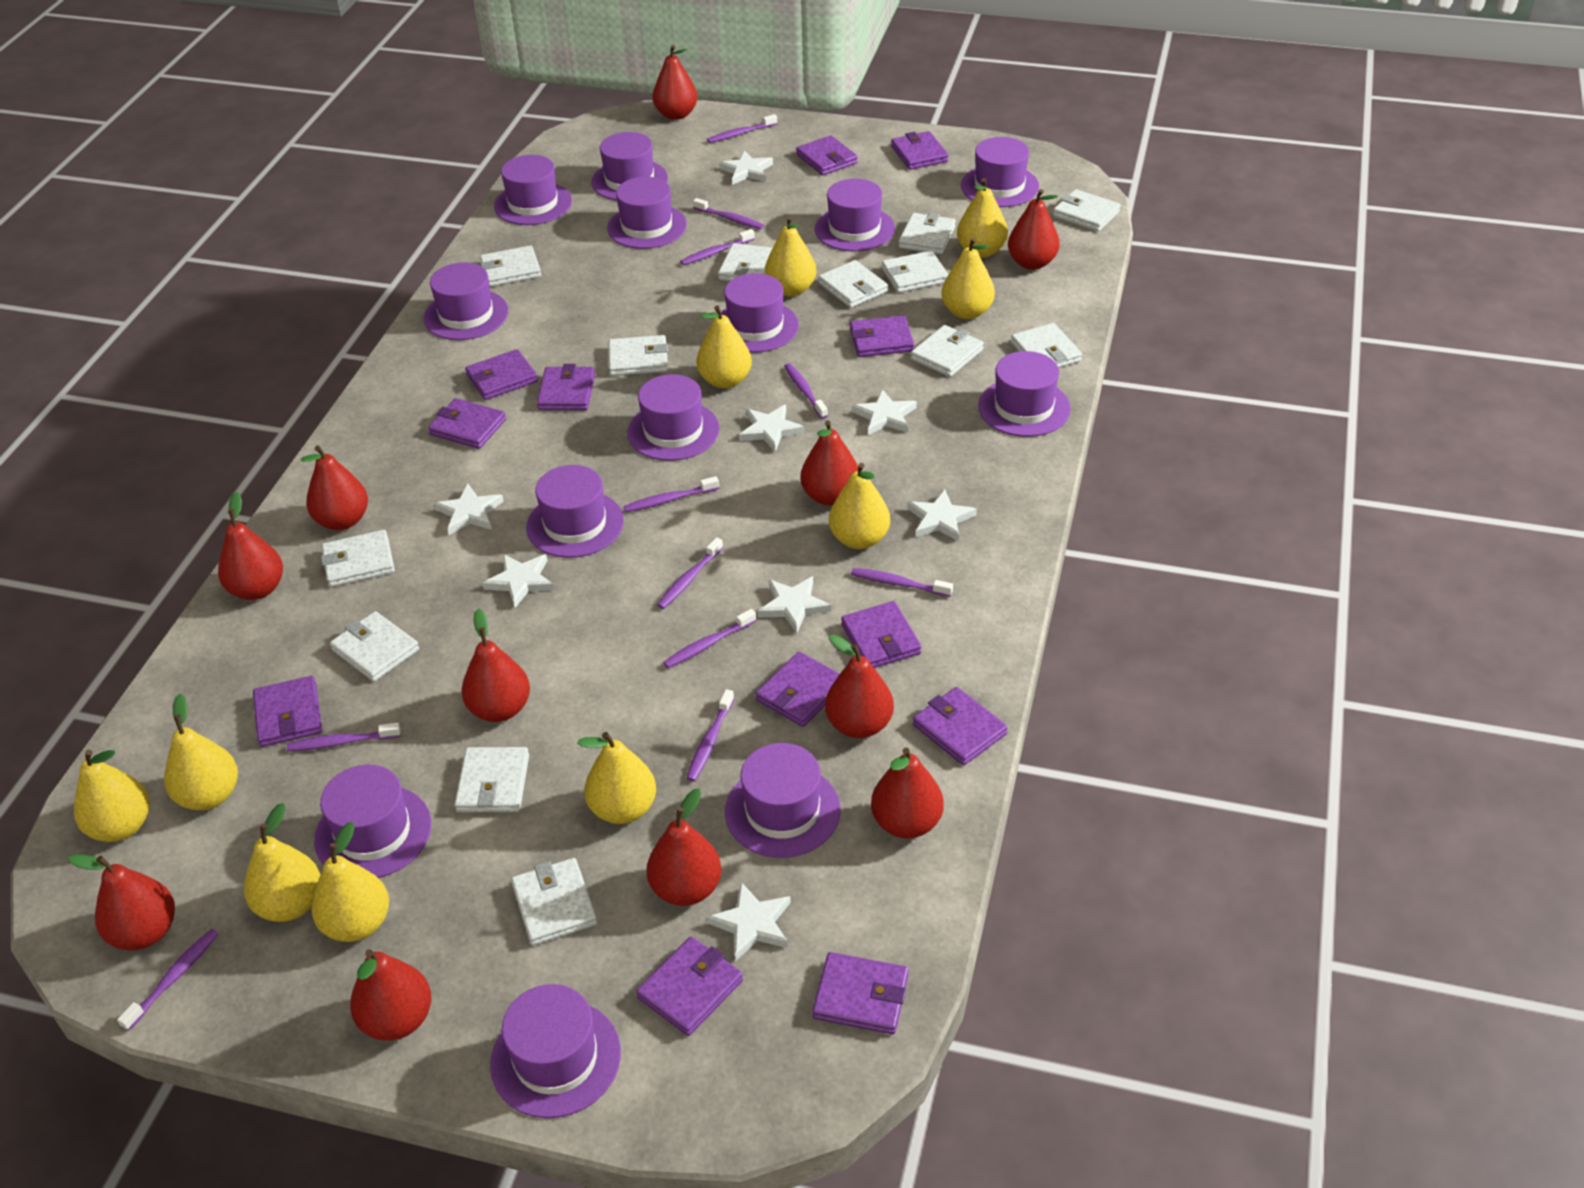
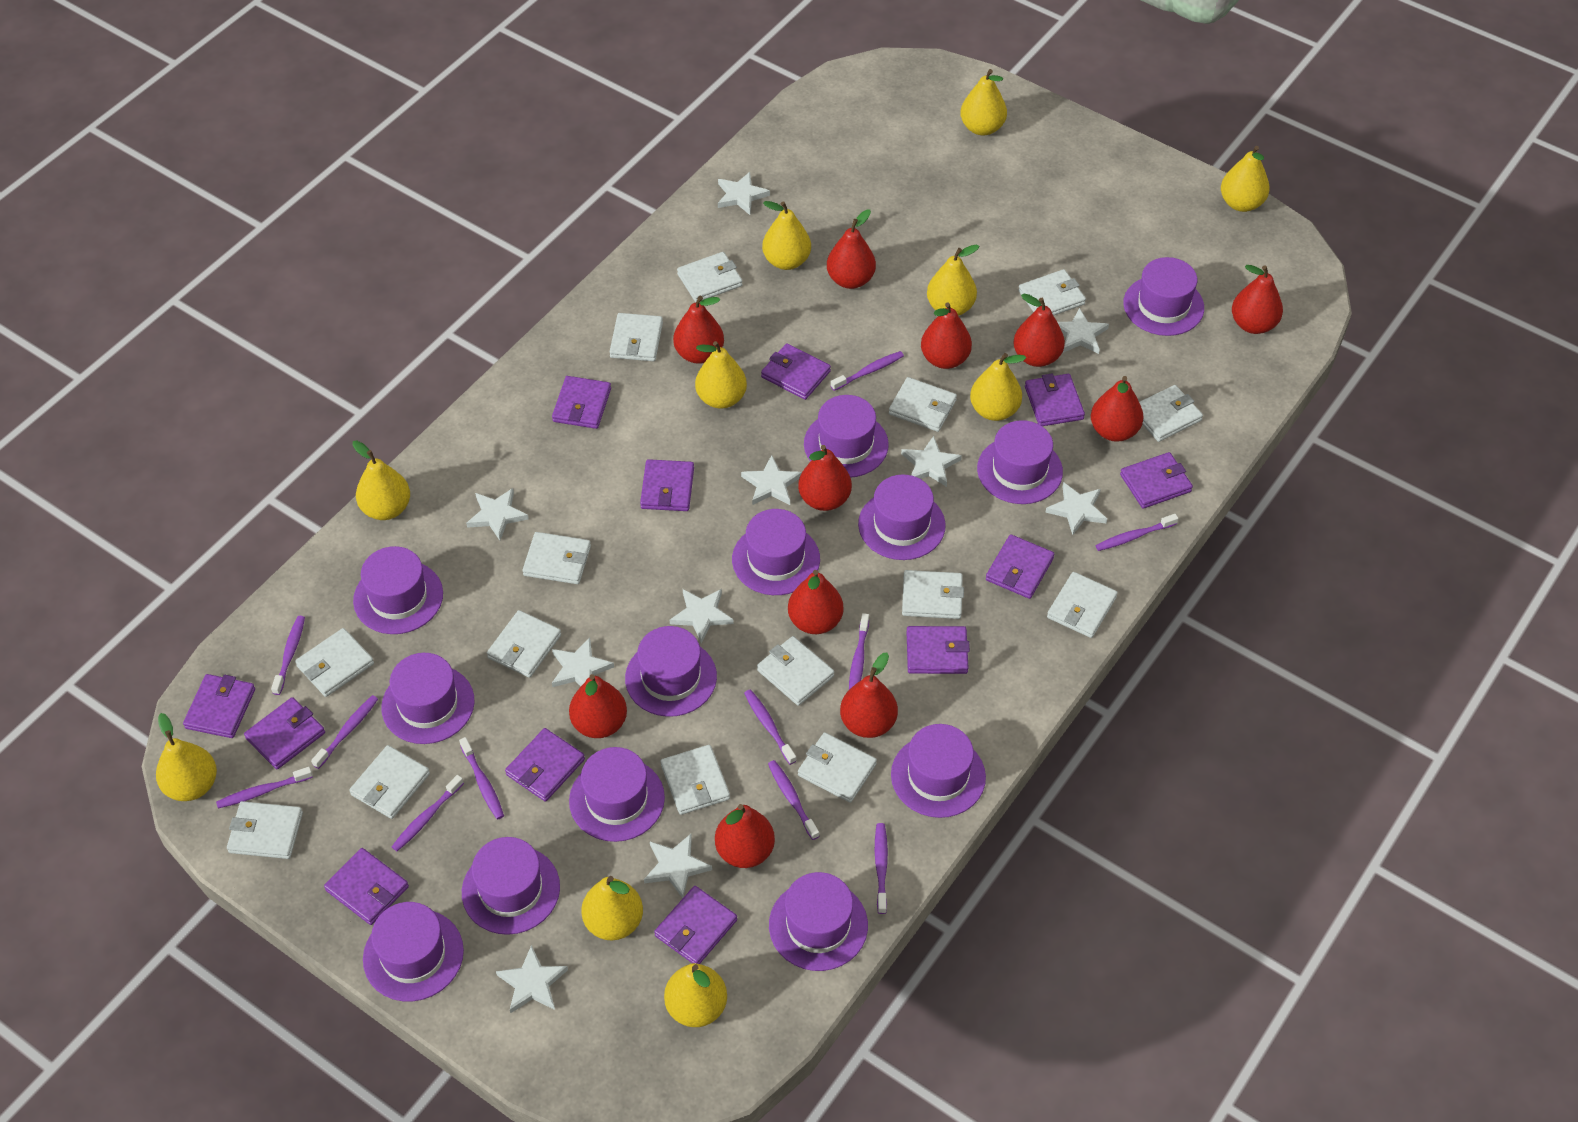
white star: [434,484,504,535] [482,554,555,608] [706,882,791,961] [719,150,773,185] [739,404,804,452] [758,576,831,633] [852,389,917,435] [907,489,977,542] = 8 -> [466,488,529,541] [496,945,568,1013] [552,637,614,687] [644,834,712,898] [670,589,734,643] [718,172,770,215] [741,455,802,505] [901,436,962,487] [1046,482,1107,535] [1058,308,1109,354] = 10
white wallet: [321,530,395,587] [330,611,419,682] [454,747,529,812] [480,246,541,287] [511,858,597,946] [609,335,668,376] [718,243,772,281] [818,260,888,308] [882,251,948,293] [899,212,956,254] [911,325,984,377] [1011,323,1082,368] [1053,189,1121,231] = 13 -> [227,801,303,859] [295,628,374,697] [349,745,430,819] [487,610,561,678] [522,532,591,584] [610,313,663,361] [661,745,730,815] [677,252,743,302] [757,636,834,706] [798,732,877,803] [889,377,957,432] [902,570,964,619] [1018,269,1086,316] [1047,572,1118,638] [1139,385,1203,442] = 15

